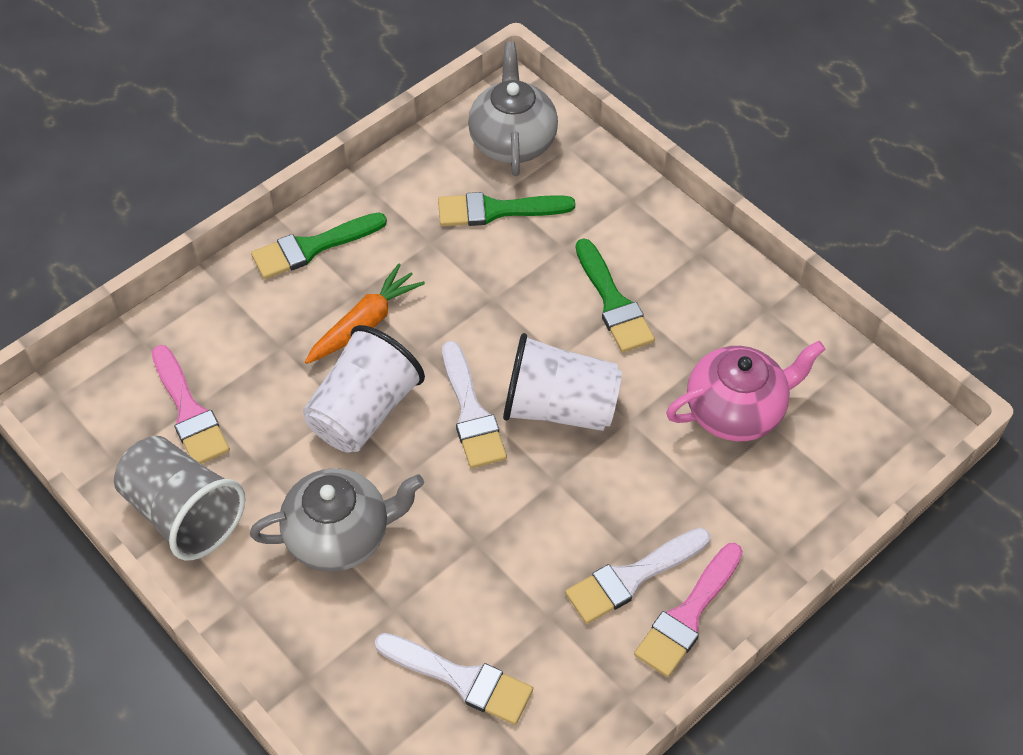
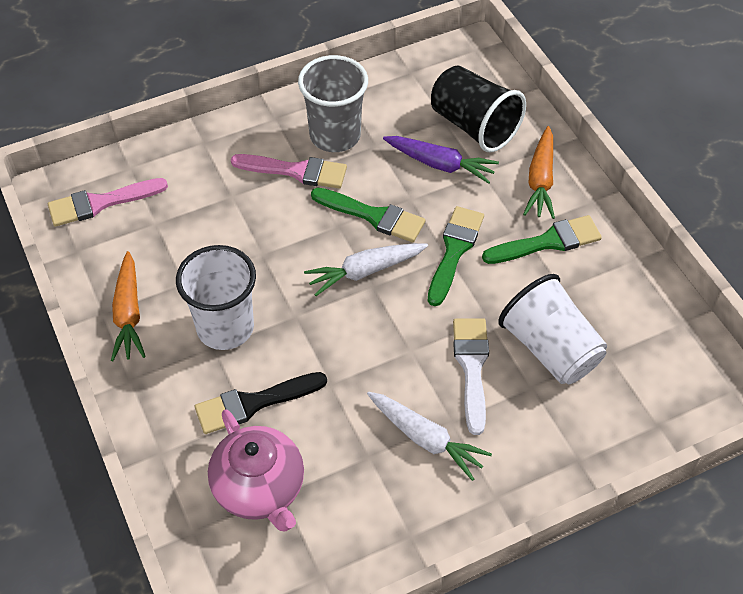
black brush: none = 0 -> [195,372,327,434] = 1
black cup: none = 0 -> [431,65,526,153] = 1
grey teapot: [250,468,424,572] [468,41,558,176] = 2 -> none = 0
orange carrot: [305,263,425,364] = 1 -> [111,251,146,361] [523,126,555,219] = 2
purple carrot: none = 0 -> [383,136,499,184] = 1
white brush: [375,633,533,725] [442,341,507,468] [565,528,710,624] = 3 -> [453,318,489,435] = 1
white carrot: none = 0 -> [304,243,428,296] [367,392,492,481] = 2

